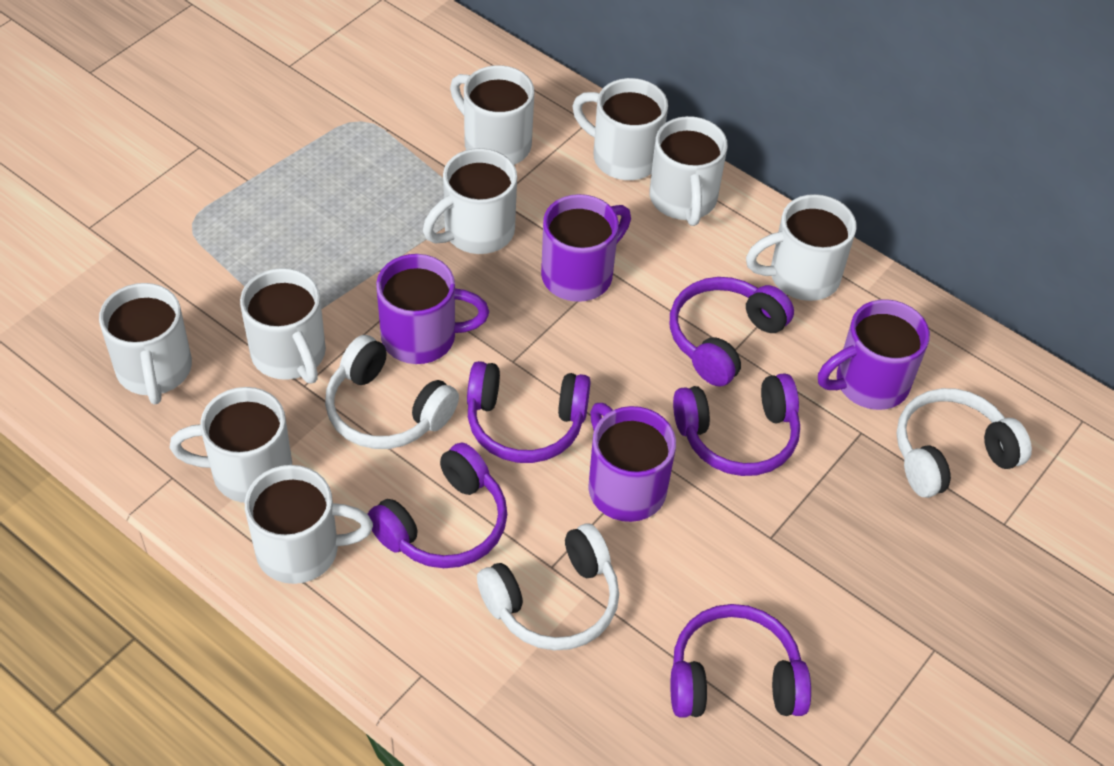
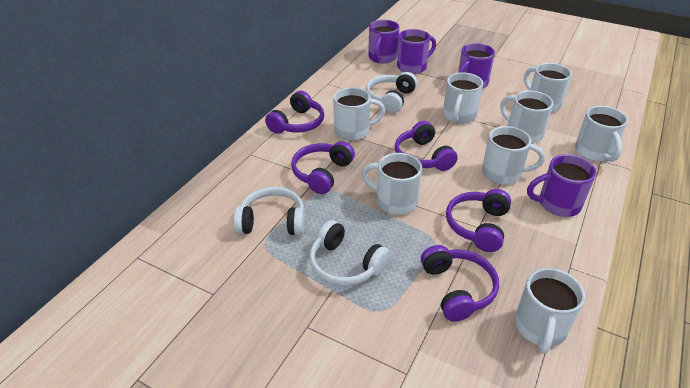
white mug: [99,283,192,405] [170,387,292,503] [240,268,326,384] [245,465,373,584] [423,148,517,254] [450,65,534,165] [572,78,668,180] [650,116,728,226] [746,194,856,301] = 9 -> [333,87,385,141] [362,153,422,215] [443,72,483,124] [482,126,545,185] [500,90,553,144] [515,268,585,354] [524,63,572,112] [575,106,628,162] = 8

